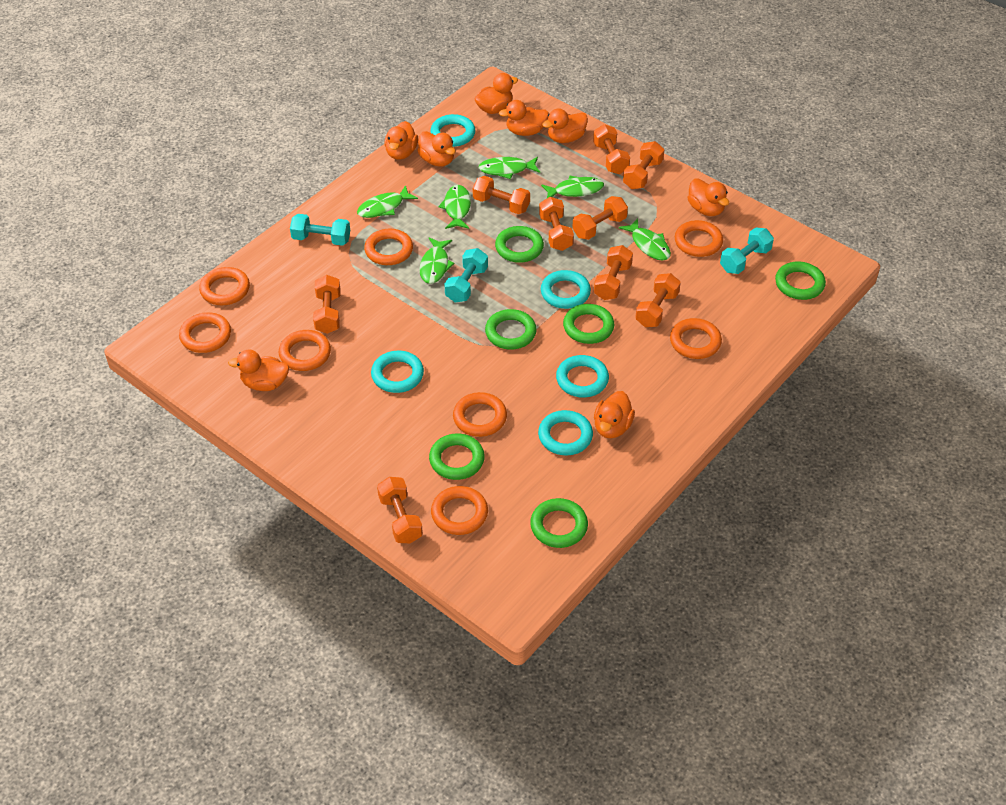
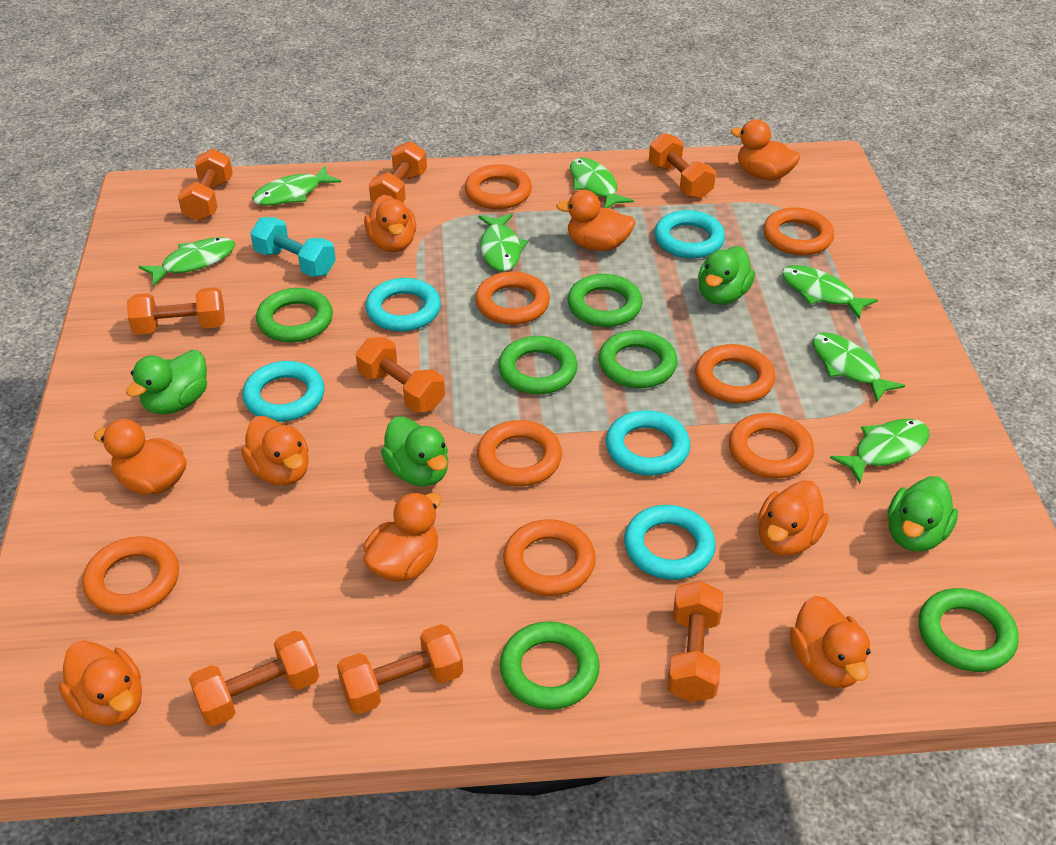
green duck: none = 0 -> [126,350,207,414] [381,416,448,487] [698,246,755,305] [888,476,958,551] = 4
green fish: [357,185,418,218] [419,238,455,284] [438,185,471,229] [478,157,540,179] [541,176,604,198] [619,218,671,261] = 6 -> [138,237,235,287] [252,165,341,206] [478,214,528,272] [570,158,634,208] [781,265,878,320] [812,332,905,403] [830,419,930,484] = 7
orange duck: [228,350,289,391] [384,121,418,160] [417,131,456,167] [475,73,518,114] [499,100,549,136] [542,108,588,143] [594,391,635,438] [687,178,729,216] = 8 -> [59,640,142,726] [94,419,186,495] [241,416,309,486] [364,195,416,252] [364,492,442,582] [556,190,636,251] [731,119,800,181] [758,480,829,556] [790,596,870,688] = 9
orange dumbbell: [313,275,341,334] [377,477,423,544] [473,176,530,214] [539,197,574,251] [572,196,628,240] [593,124,630,174] [594,245,633,300] [623,141,664,189] [635,273,681,327] = 9 -> [127,287,225,335] [178,149,233,221] [189,631,319,727] [337,624,463,714] [355,337,445,413] [369,141,427,203] [649,133,716,199] [667,581,723,703] = 8
turquoise dumbbell: [290,214,350,246] [444,248,488,302] [720,227,774,274] = 3 -> [250,217,336,277] = 1

